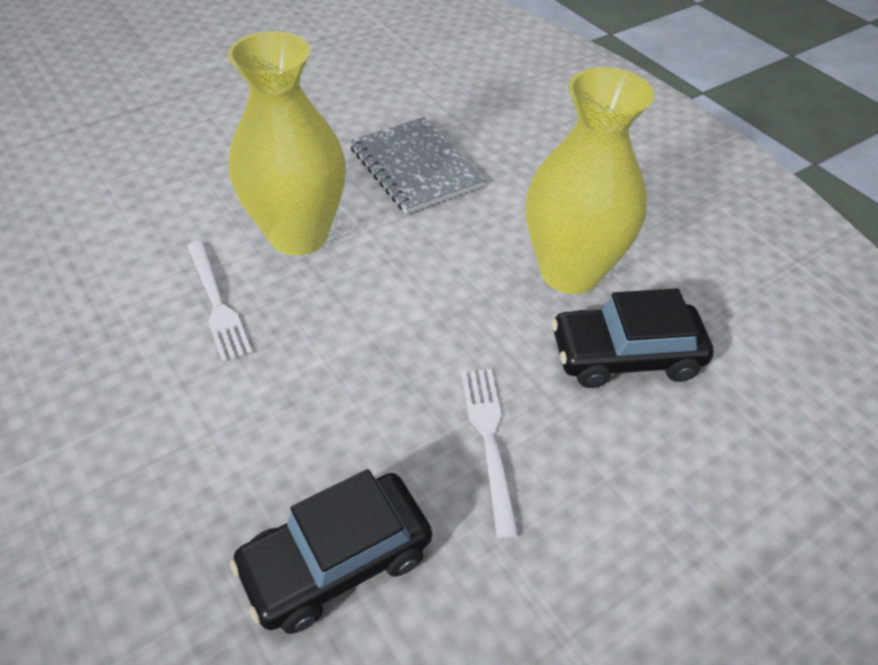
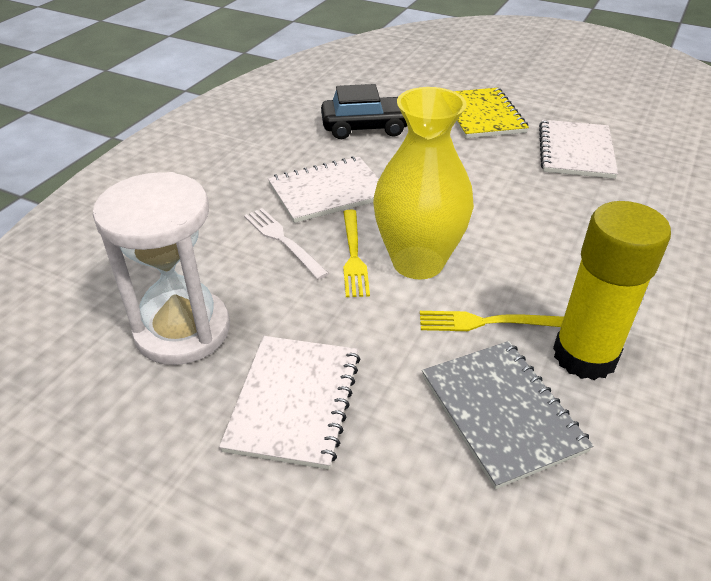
black car: [230,469,432,634] [551,288,714,388] = 2 -> [321,84,407,139] = 1
white fork: [187,241,252,363] [461,369,519,539] = 2 -> [244,208,329,280] = 1
white hourglass: none = 0 -> [93,172,230,365] = 1
white notebook: none = 0 -> [219,336,361,470] [268,156,379,223] [539,120,618,179] = 3
yellow fork: none = 0 -> [343,210,370,297] [420,311,564,331] = 2
yellow glue stick: none = 0 -> [553,201,671,380] = 1
yellow notebook: none = 0 -> [454,88,529,138] = 1
yellow vase: [228,31,346,255] [526,67,654,294] = 2 -> [373,87,474,279] = 1

